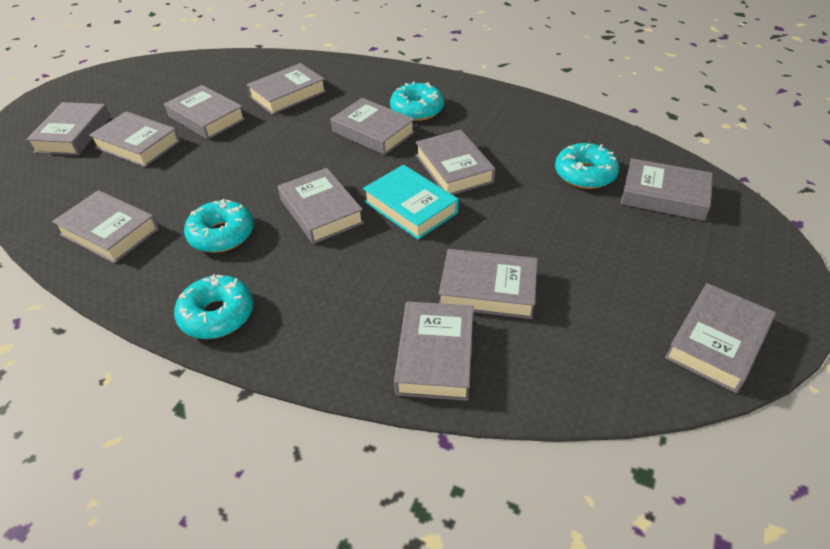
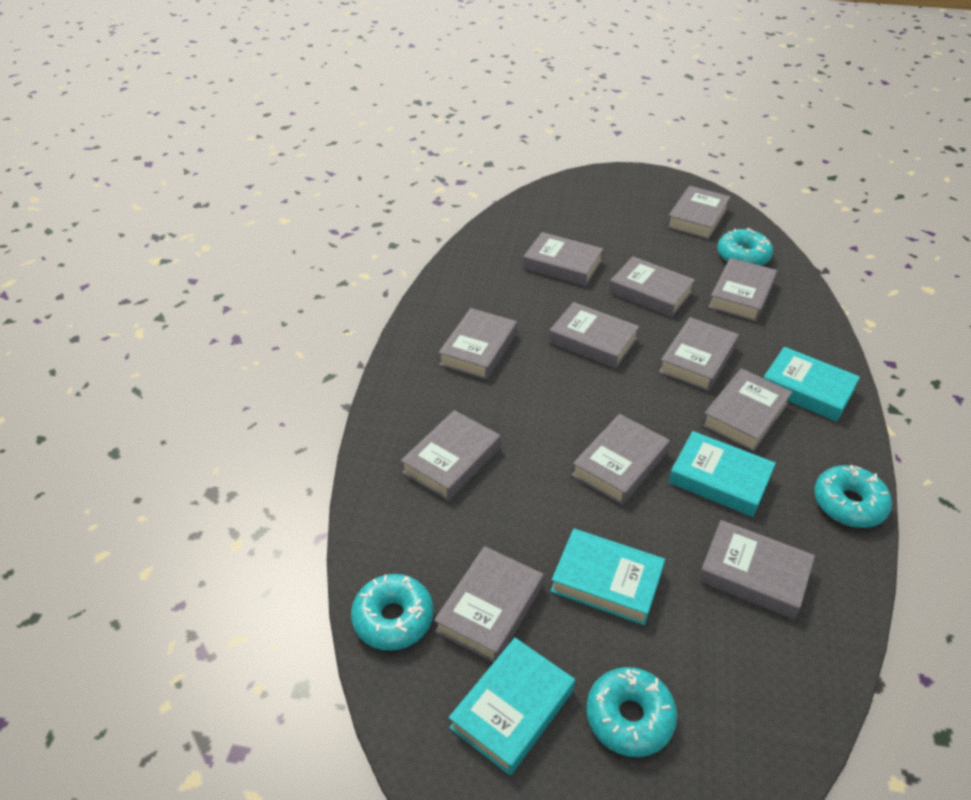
turquoise book: [363,165,459,239] = 1 -> [449,638,575,775] [550,529,665,625] [669,431,776,517] [764,347,860,422] = 4

